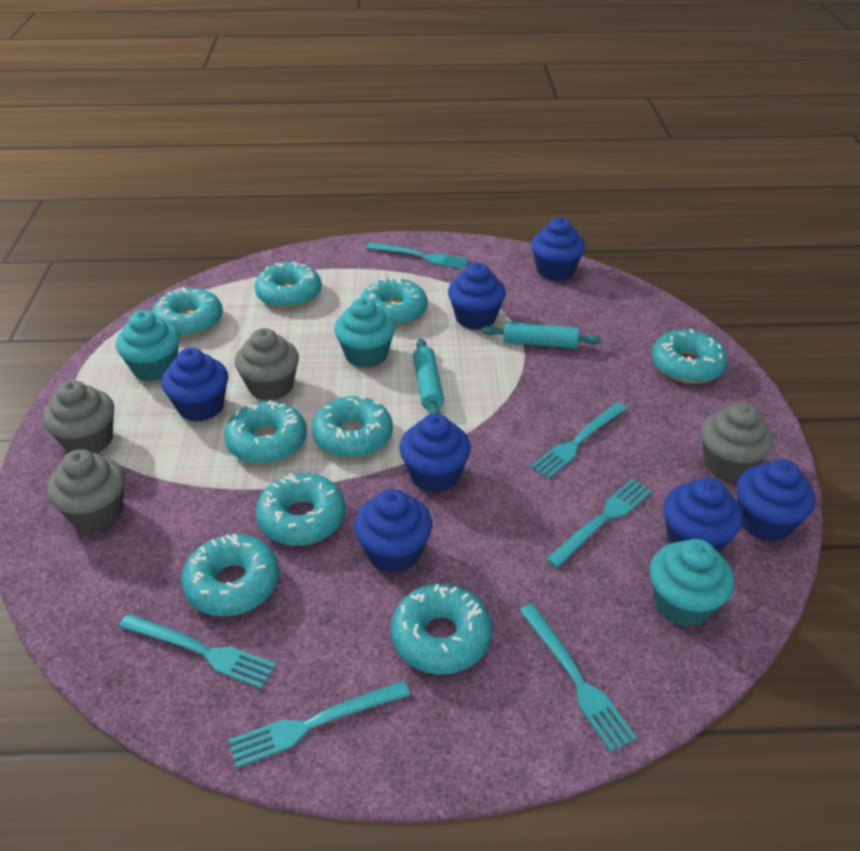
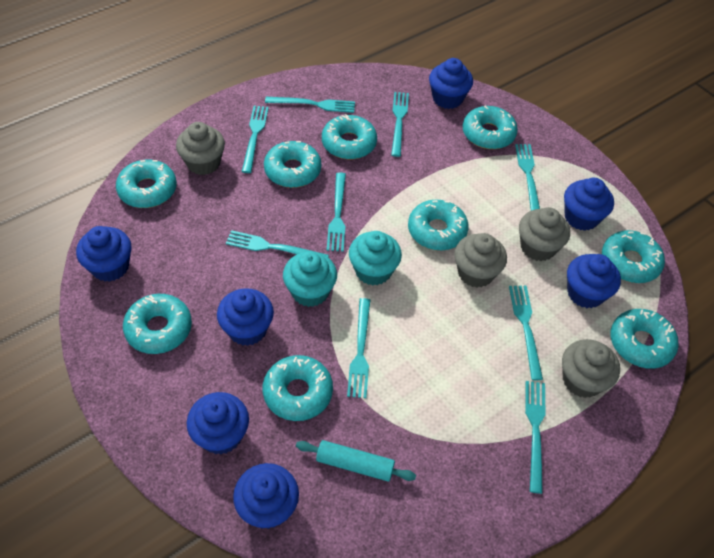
turquoise cupcake: [116,310,180,381] [334,298,395,368] [650,539,734,627] = 3 -> [283,252,337,307] [349,231,402,286] = 2
turquoise fork: [118,613,276,689] [228,681,410,768] [366,242,469,269] [519,604,637,752] [530,402,627,479] [546,479,652,568] = 6 -> [226,230,329,257] [242,106,269,173] [265,97,355,113] [327,172,346,252] [347,298,370,398] [391,92,409,157] [509,286,543,380] [515,144,540,211] [525,381,546,494] = 9
turquoise rolling pin: [413,339,444,414] [482,322,602,349] = 2 -> [296,440,416,481] = 1

